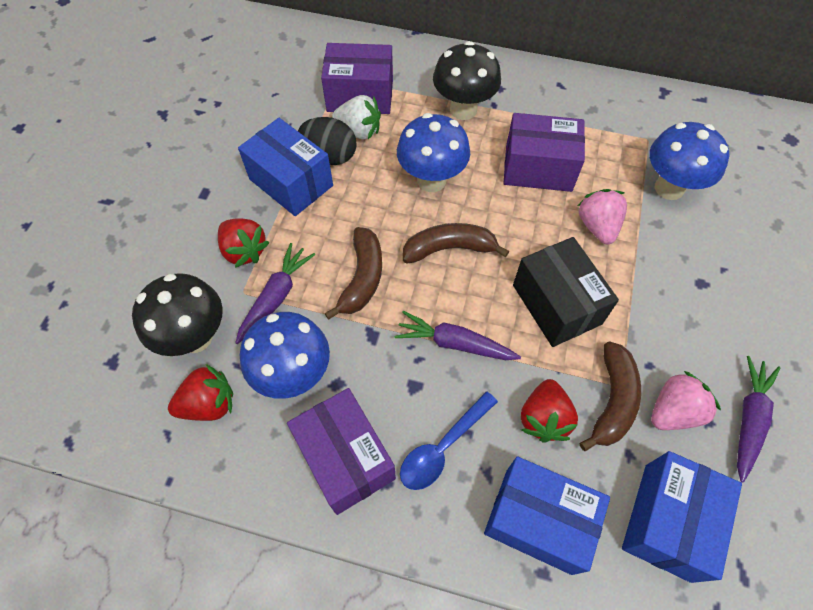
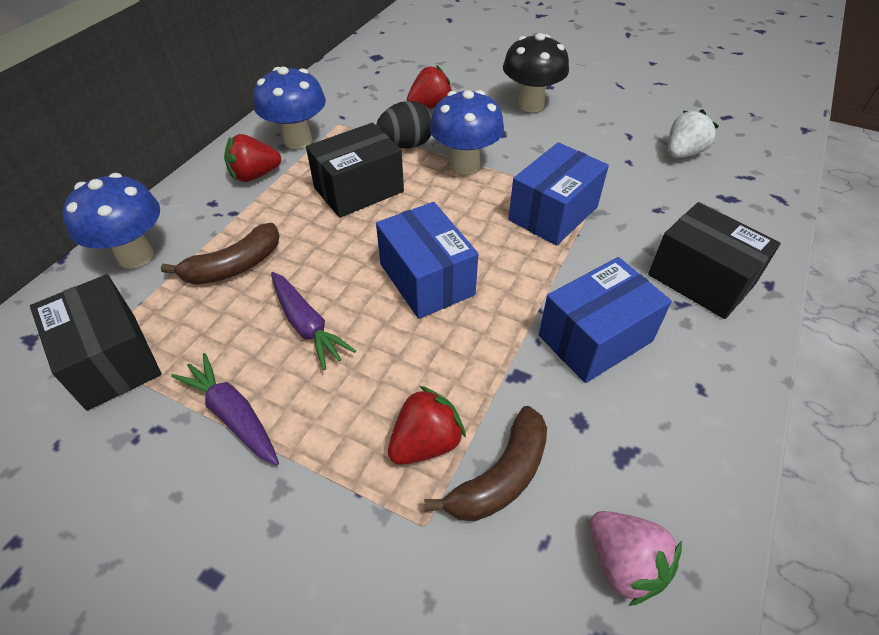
black box: [513,237,619,347] = 1 -> [30,274,162,411] [306,123,404,218] [648,202,781,319] = 3
black mushroom: [132,273,223,356] [433,41,501,120] = 2 -> [503,33,569,112] = 1
blue spoon: [400,391,498,490] = 1 -> none = 0
brown banana: [325,227,382,320] [403,223,509,263] [580,341,641,451] = 3 -> [161,223,279,285] [424,406,547,521] = 2
pink strawberry: [578,189,627,244] [651,371,721,430] = 2 -> [590,511,682,606] = 1
purple box: [287,388,396,515] [321,43,393,114] [504,113,585,192] = 3 -> none = 0
purple carrot: [235,243,315,344] [395,311,521,360] [737,356,781,483] = 3 -> [171,353,279,466] [271,272,356,370] = 2

